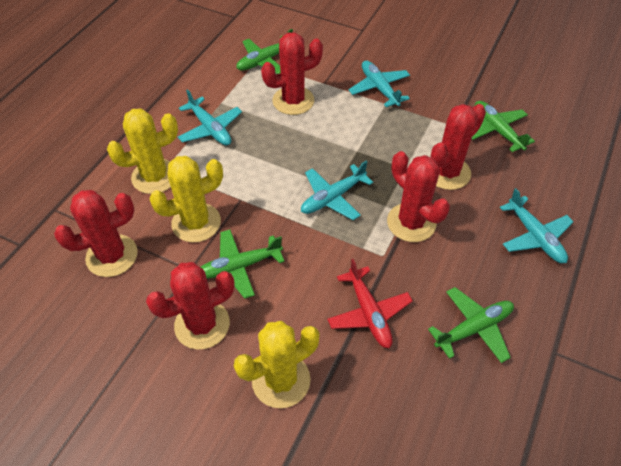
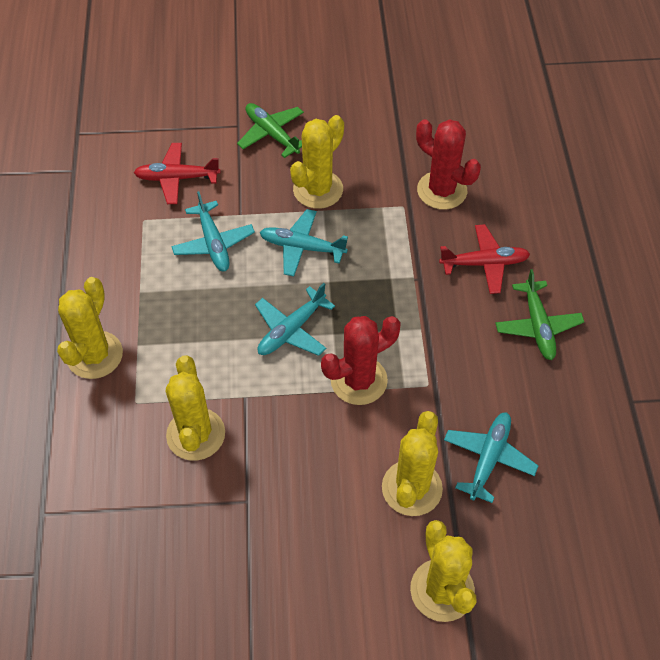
green plane: [201,230,285,299] [236,29,293,74] [428,287,514,363] [471,101,535,152] = 4 -> [237,103,304,158] [495,269,584,360] = 2
red cactus: [54,190,138,277] [146,262,235,350] [261,32,323,115] [387,151,450,242] [431,104,486,190] = 5 -> [321,316,401,405] [416,119,481,210] = 2
red plane: [327,259,413,348] = 1 -> [134,143,221,204] [439,224,530,294] = 2
yellow cactus: [107,109,178,194] [149,156,223,243] [234,321,320,408] = 3 -> [57,277,123,379] [165,355,225,461] [290,115,344,209] [382,411,443,516] [410,520,477,622] = 5

